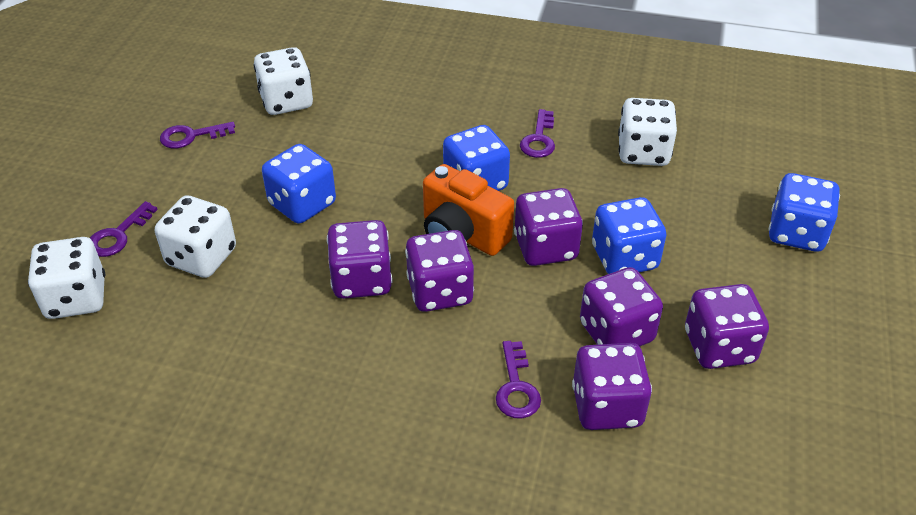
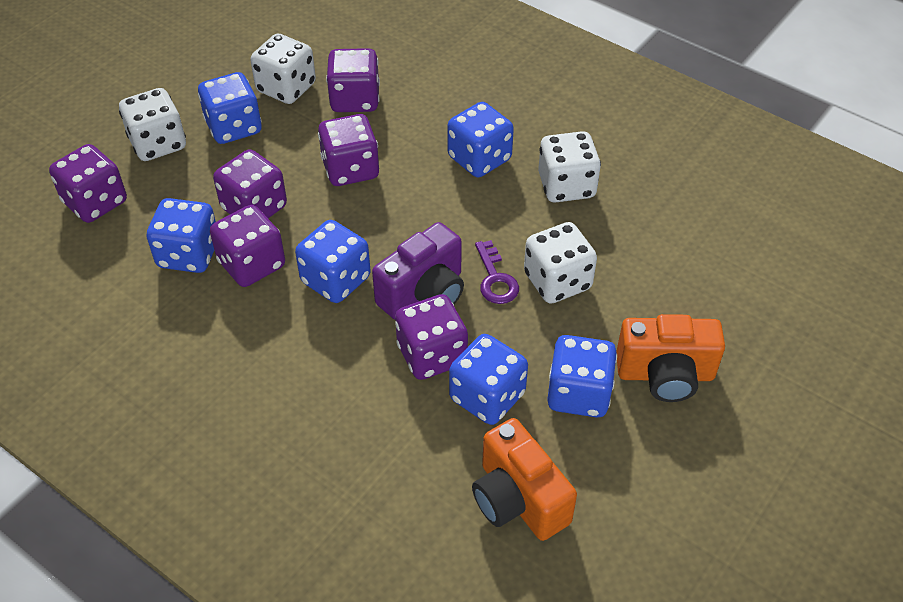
blue dice: [262,144,336,224] [443,125,510,191] [592,197,666,274] [769,173,840,252] = 4 -> [147,198,216,273] [198,72,262,144] [295,220,371,303] [447,102,514,177] [449,334,528,425] [547,335,617,418] = 6
orange camera: [423,164,514,256] = 1 -> [472,418,577,541] [616,314,725,402] = 2
purple camera: none = 0 -> [372,222,464,319] = 1
purple key: [90,201,158,257] [160,122,235,149] [496,341,541,419] [520,109,555,158] = 4 -> [475,240,519,304] = 1

